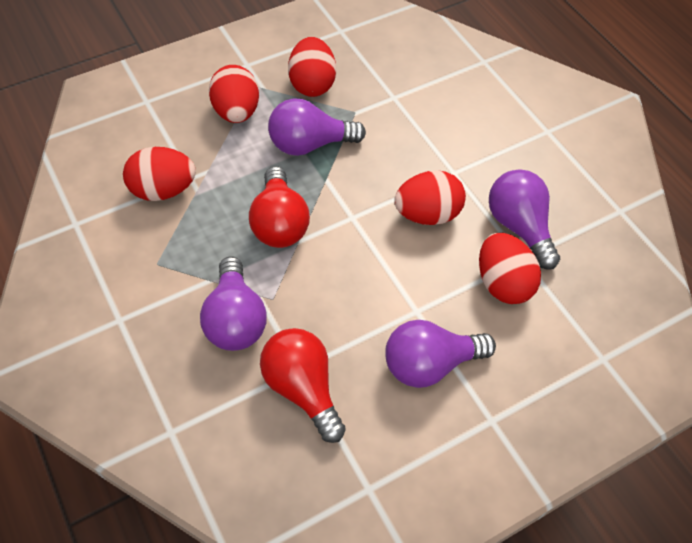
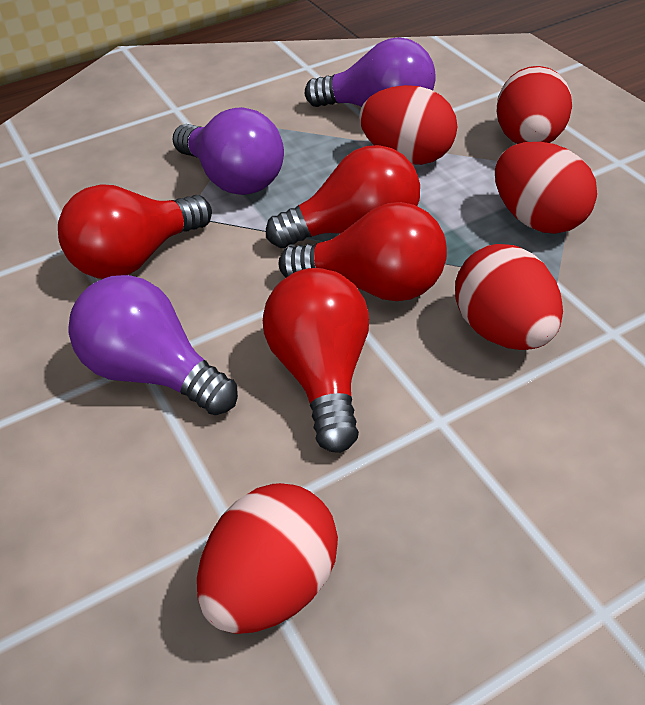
purple light bulb: [200,257,267,351] [268,99,366,156] [385,320,496,388] [489,169,560,270] = 4 -> [69,275,238,415] [173,107,284,195] [305,37,436,107] = 3
red light bulb: [249,166,310,248] [260,328,346,443] = 2 -> [58,184,212,279] [263,268,369,453] [266,145,420,248] [279,202,447,301] = 4

